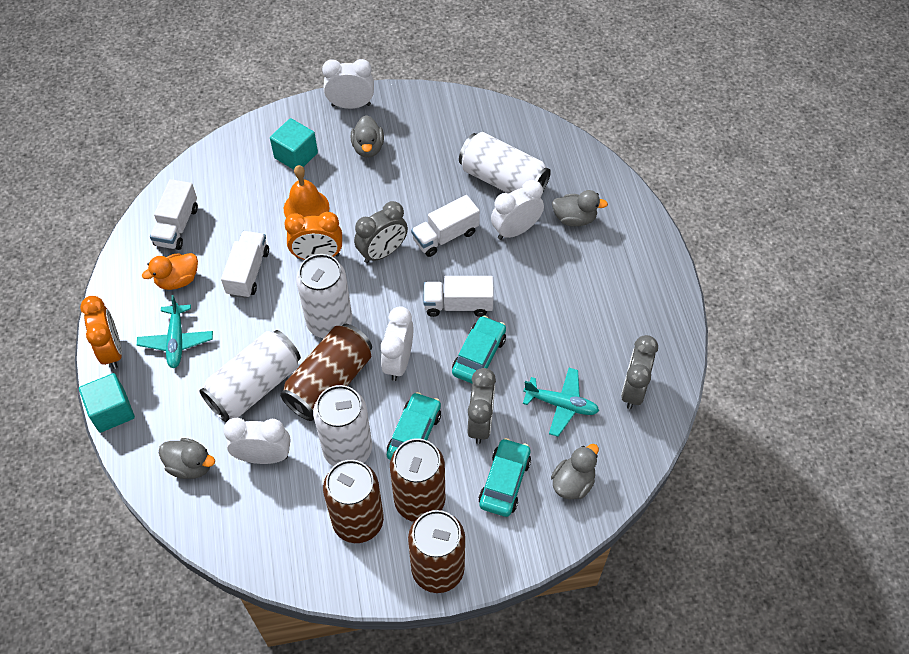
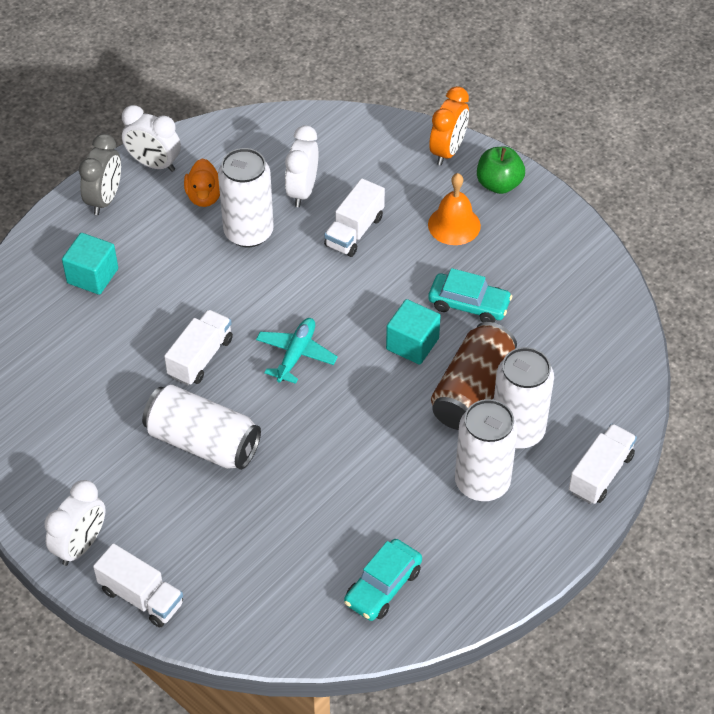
brown can: [280,324,372,421] [323,460,384,543] [390,438,445,522] [408,510,465,593] = 4 -> [431,322,517,430] = 1
green apple: none = 0 -> [477,147,525,194] = 1
grey clock: [354,201,408,263] [468,368,496,444] [621,335,658,409] = 3 -> [79,134,121,215] = 1
grey duck: [159,438,215,479] [351,115,384,158] [551,444,599,500] [552,190,608,227] = 4 -> none = 0
orange clock: [80,296,122,369] [284,212,342,260] = 2 -> [429,86,469,165] = 1
turquoise car: [387,392,441,460] [452,316,506,384] [479,438,531,517] = 3 -> [344,539,422,621] [428,268,512,323] = 2
turquoise plane: [137,295,213,368] [523,368,599,437] = 2 -> [256,318,338,384] = 1
white clock: [223,418,290,464] [322,59,374,109] [381,306,413,381] [491,180,544,240] = 4 -> [44,480,106,566] [122,105,181,172] [285,125,318,207] = 3

